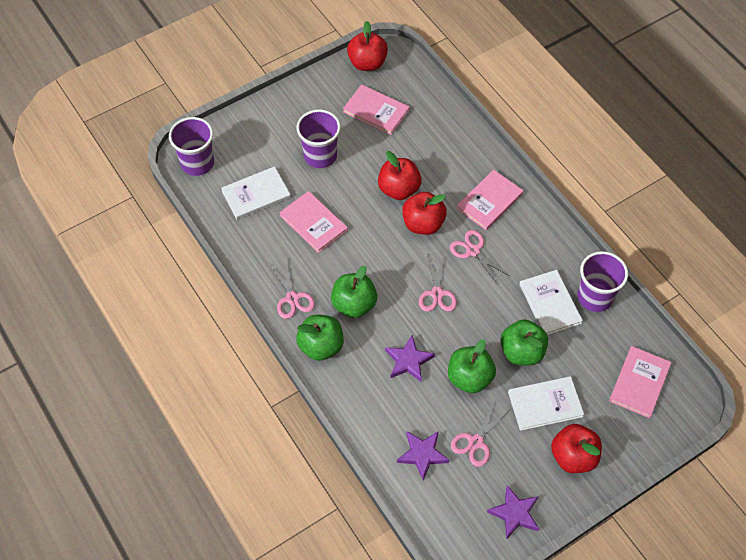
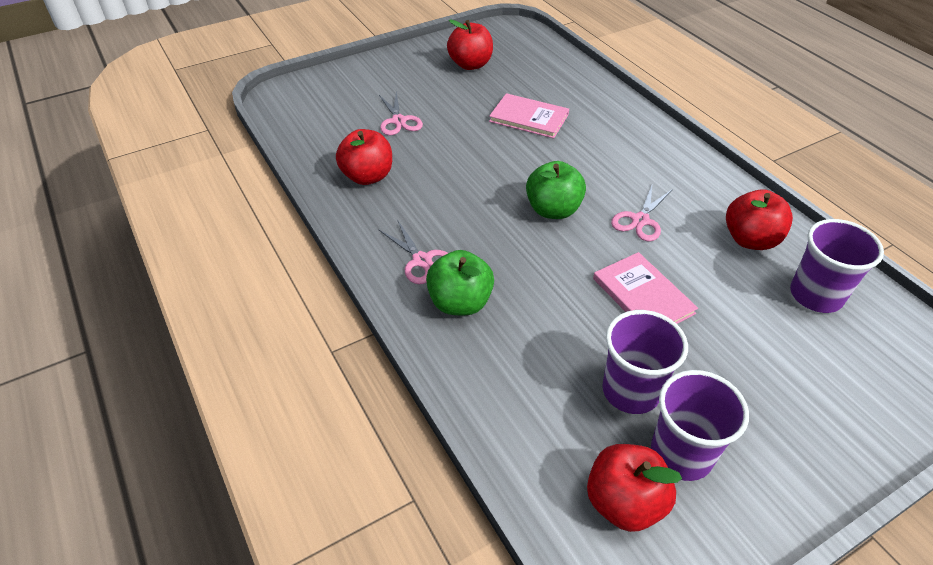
green apple: [296,315,344,361] [331,266,377,318] [448,339,496,393] [500,319,548,366] = 4 -> [426,250,494,315] [526,161,586,219] = 2
pink book: [279,191,348,253] [343,84,410,135] [456,170,523,230] [609,346,672,418] = 4 -> [489,93,569,138] [593,252,698,324] = 2
pink scissors: [270,261,315,319] [419,254,457,312] [450,230,510,285] [451,401,509,467] = 4 -> [378,220,448,284] [379,92,423,136] [611,185,673,242] = 3
purple star: [385,335,435,382] [397,431,449,480] [487,485,539,540] = 3 -> none = 0
white book: [221,166,291,220] [508,376,584,431] [519,270,583,335] = 3 -> none = 0

